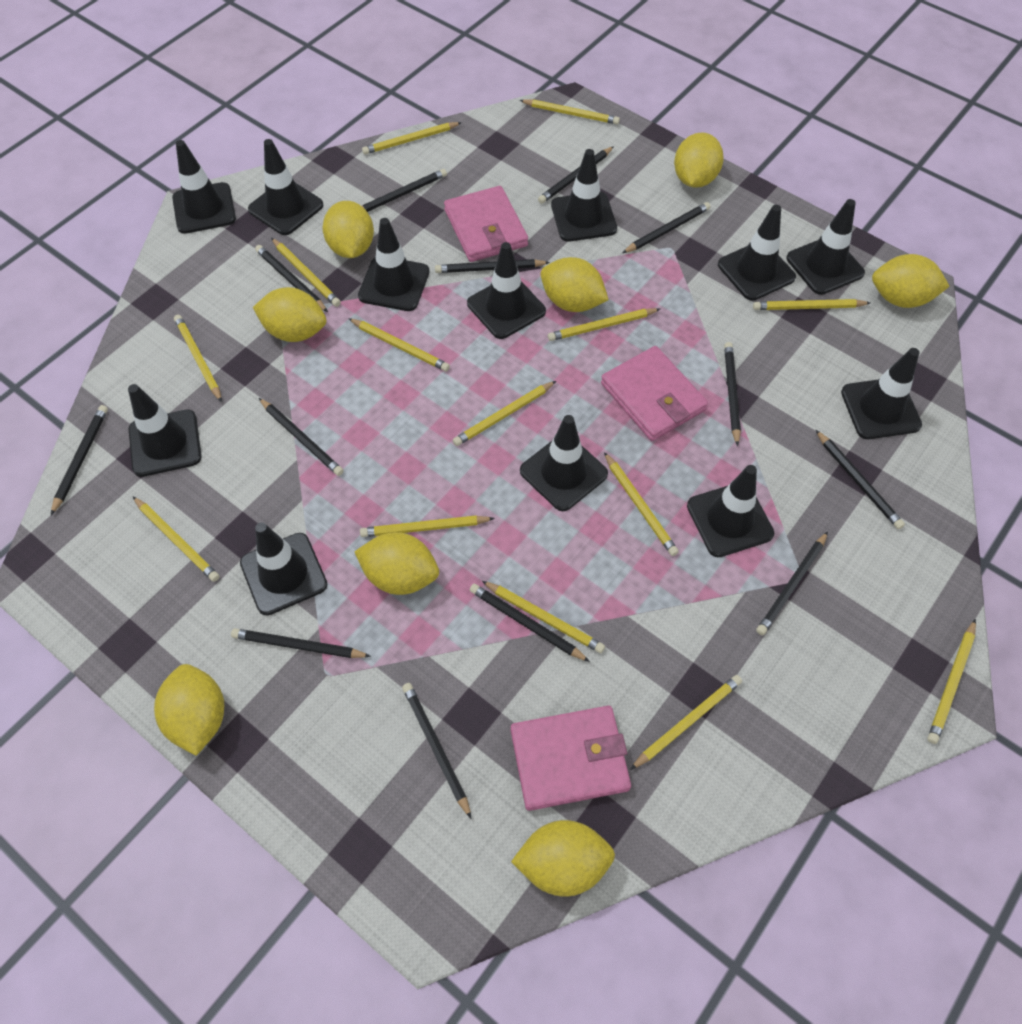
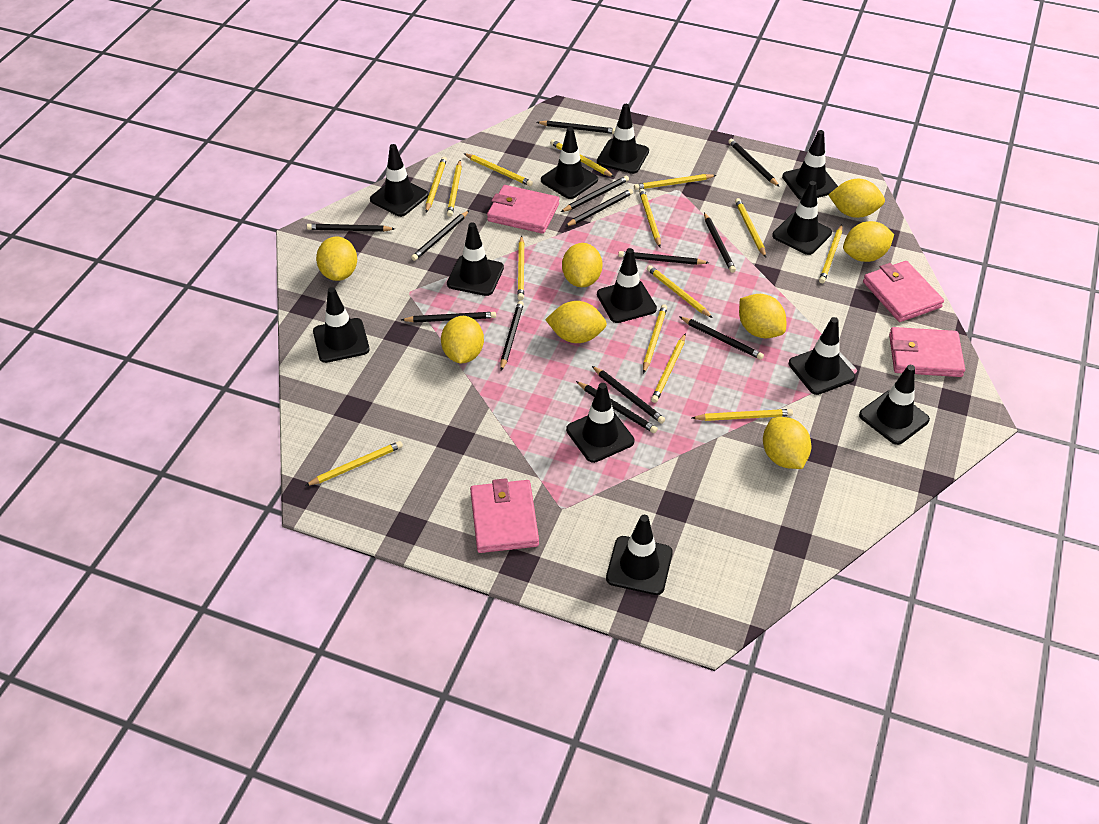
pink wallet: [444,186,528,262] [511,706,631,811] [601,346,708,441] = 3 -> [470,478,539,553] [487,185,559,234] [863,261,944,322] [889,327,965,377] = 4

